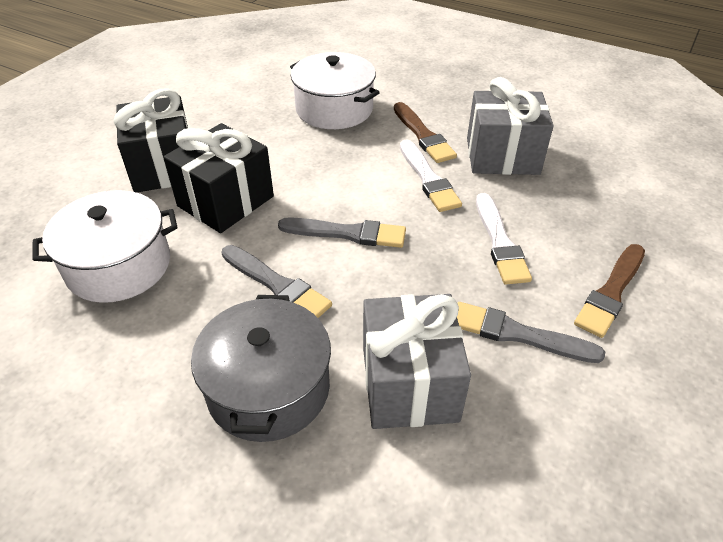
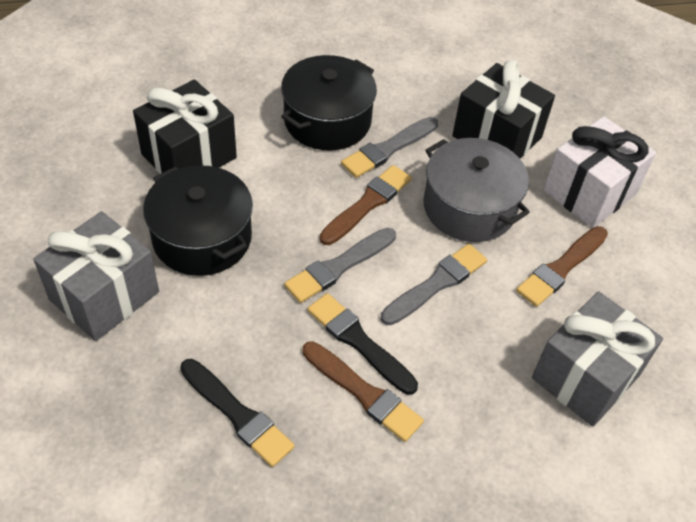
black brush: none = 0 -> [180,359,295,467] [307,293,418,395] = 2
black pot: none = 0 -> [143,165,253,276] [281,55,377,150] = 2
brown brush: [394,102,457,163] [574,244,645,338] = 2 -> [302,341,424,442] [320,165,412,245] [516,226,608,307] = 3
white brush: [400,139,462,212] [476,193,532,284] = 2 -> none = 0
white gift: none = 0 -> [543,116,656,228] = 1
white pot: [32,190,177,303] [290,52,380,129] = 2 -> none = 0

